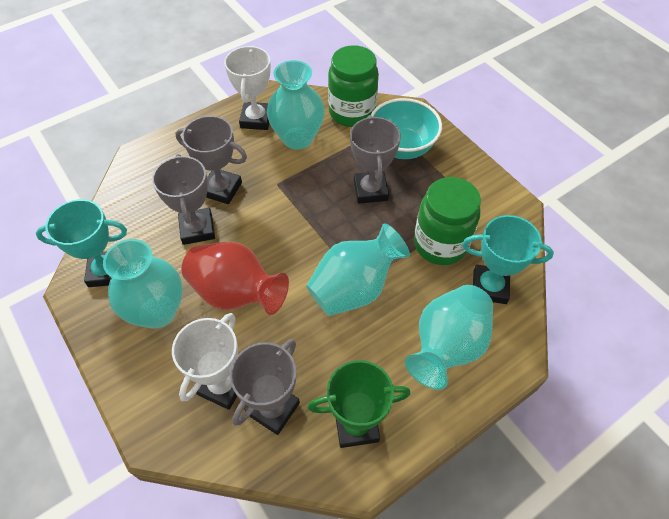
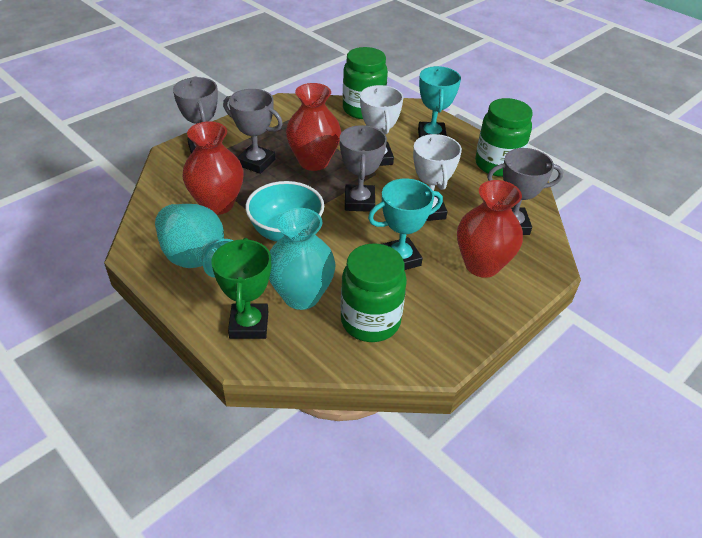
green jar: [328,45,379,127] [414,177,481,265] = 2 -> [341,243,407,342] [343,47,388,119] [475,98,533,177] = 3
red vase: [181,242,289,315] = 1 -> [182,121,244,215] [286,83,341,171] [457,180,523,278] = 3
turquoise vase: [103,239,182,329] [267,60,325,149] [306,223,410,316] [405,285,493,390] = 4 -> [155,204,233,278] [269,208,336,310] = 2

